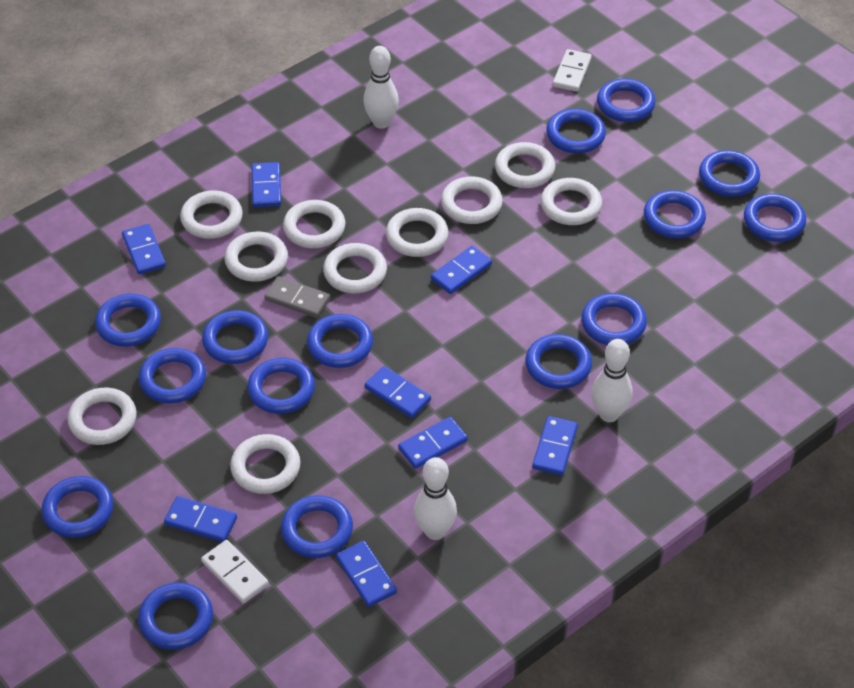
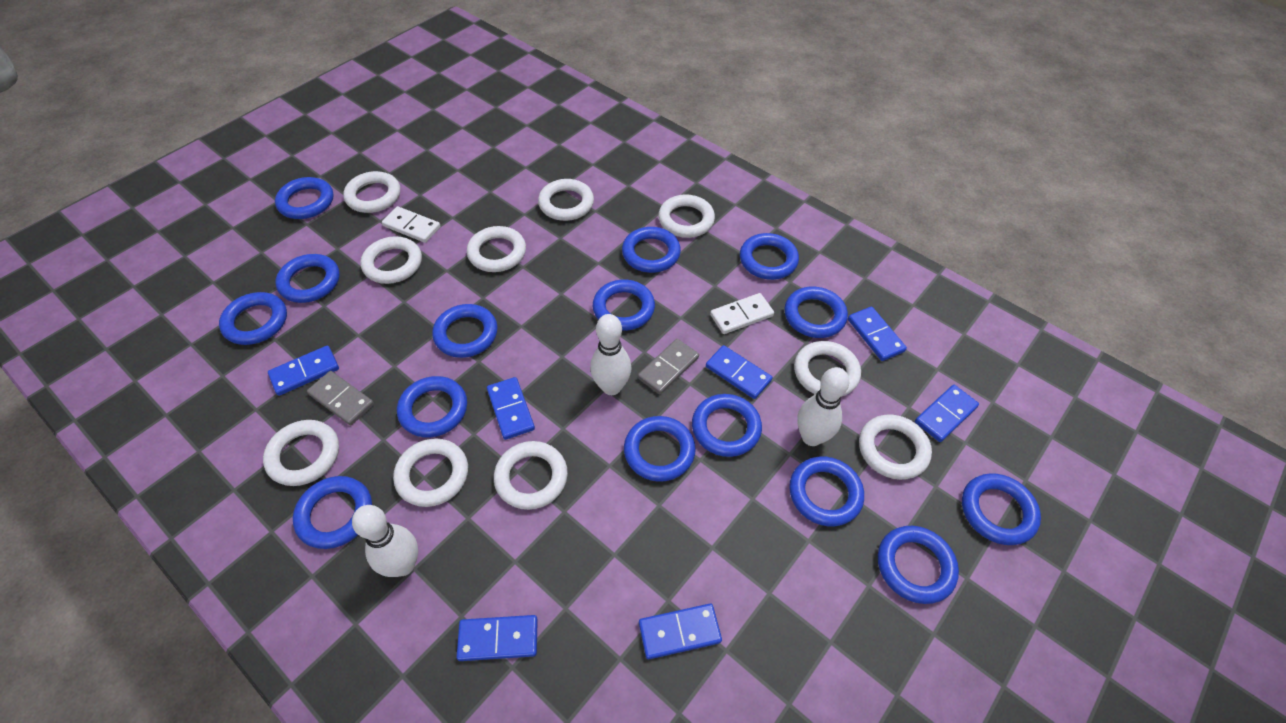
blue domino: [122,224,166,274] [164,496,237,542] [252,162,281,207] [336,541,397,607] [365,366,431,418] [398,417,468,469] [431,246,492,294] [532,416,578,475] = 8 -> [268,346,339,396] [457,615,538,661] [487,377,535,440] [639,604,722,659] [706,345,772,399] [848,307,907,361] [915,385,979,442] = 7
grey domino: [264,276,330,318] = 1 -> [307,371,374,425] [638,339,699,394] = 2

